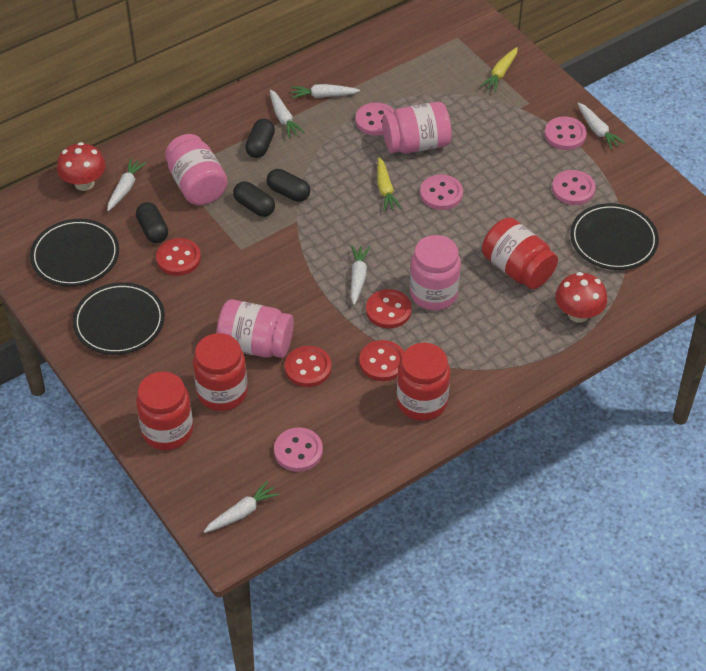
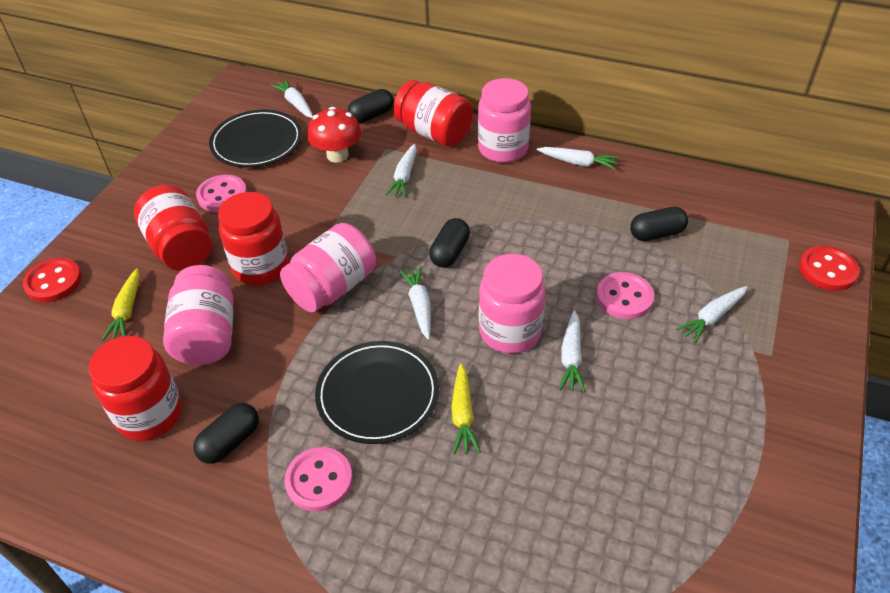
black plate: [30,219,119,287] [73,282,165,355] [570,203,659,270] = 3 -> [209,110,302,167] [315,341,439,444] = 2
pink button: [274,427,323,472] [356,102,395,136] [420,174,463,210] [545,116,587,150] [552,170,596,205] = 5 -> [196,175,247,212] [284,447,353,512] [596,272,654,319] = 3
red button: [156,238,201,276] [285,346,331,387] [359,340,404,381] [366,289,412,329] = 4 -> [23,258,82,302] [799,246,860,291] = 2
red mushroom: [57,142,106,191] [555,272,607,323] = 2 -> [307,107,361,163] = 1

